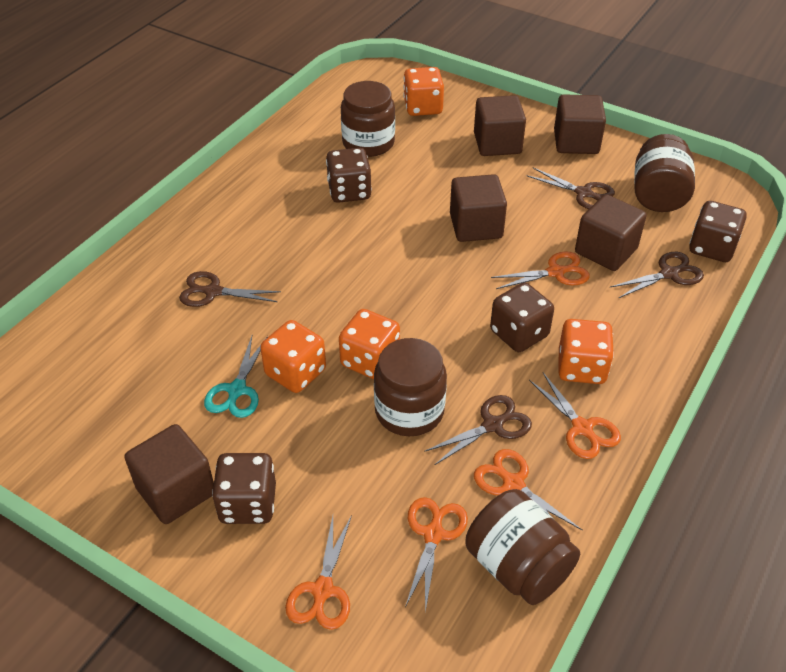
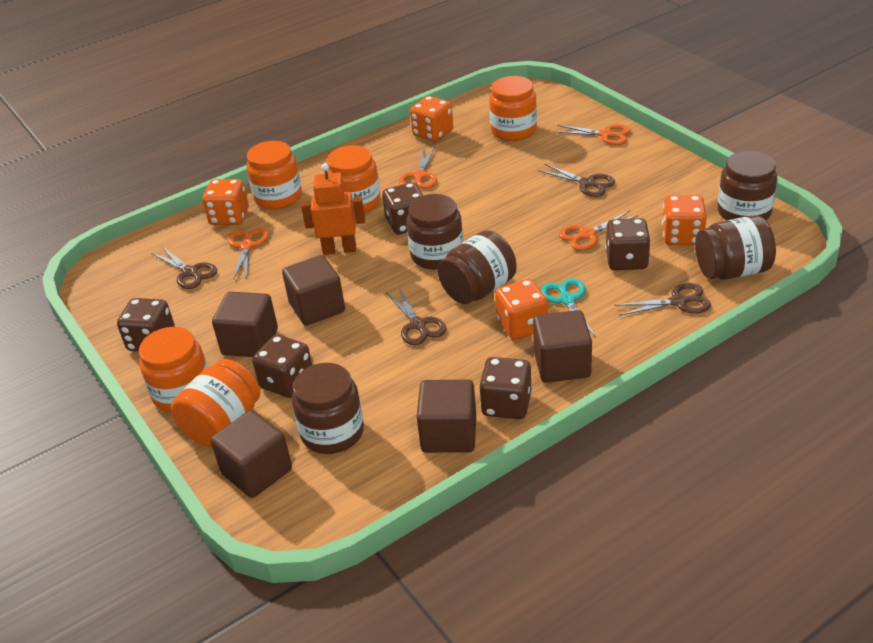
brown dice: [212,453,276,524] [326,148,372,203] [490,282,554,352] [689,201,747,262] = 4 -> [117,298,175,351] [252,335,312,398] [382,182,424,234] [479,357,531,419] [605,218,651,270] = 5
brown jar: [341,81,395,157] [374,338,447,436] [465,489,580,605] [634,134,695,212] = 4 -> [292,363,364,454] [406,194,463,270] [437,230,517,304] [695,215,776,280] [717,151,777,220] = 5
orange jar: none = 0 -> [139,327,208,413] [171,359,260,447] [246,141,302,210] [327,145,381,214] [489,76,537,141] = 5
orange robot: none = 0 -> [301,163,365,255] = 1
orange scissors: [285,515,352,630] [405,497,468,612] [474,449,582,530] [491,251,590,289] [529,373,621,459] = 5 -> [228,228,268,280] [399,147,437,189] [556,124,631,145] [559,210,638,251] = 4

